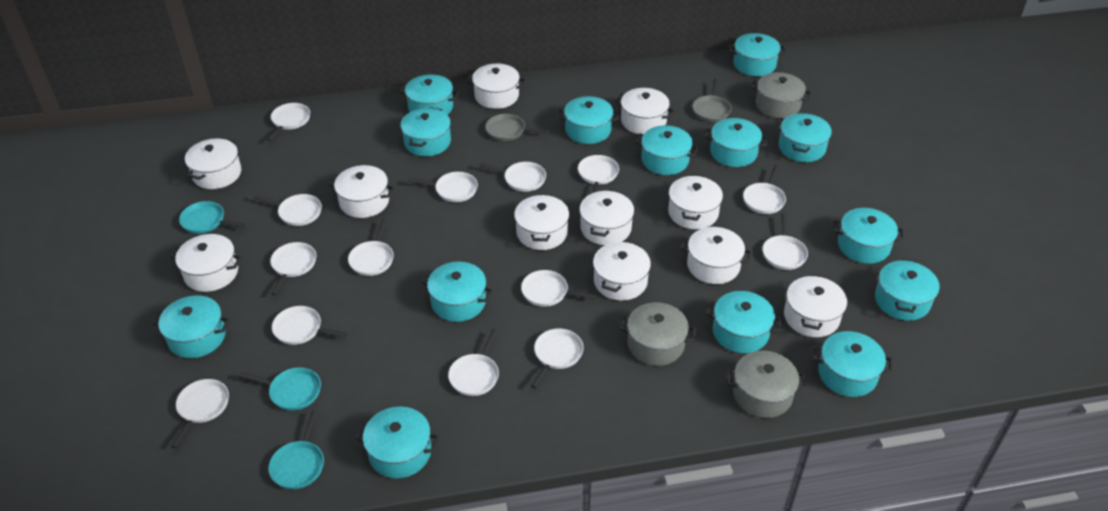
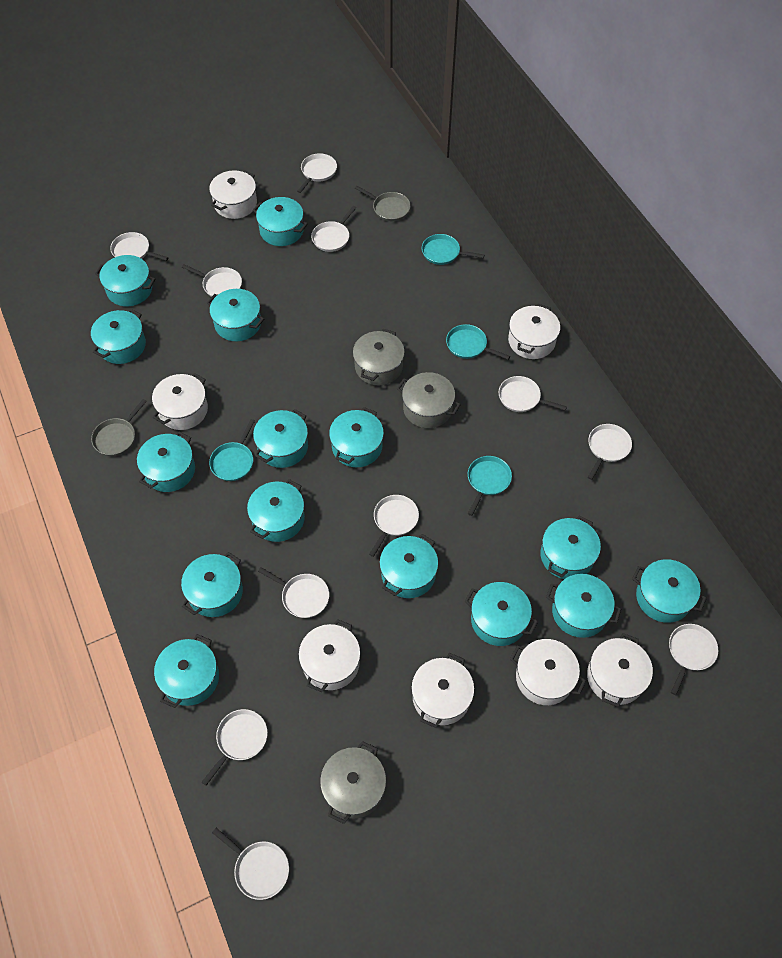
turquoise pan: [179,201,246,234] [239,367,321,411] [268,410,324,489] = 3 -> [209,419,255,481] [422,234,484,265] [446,324,510,360] [468,456,512,516] = 4
turquoise pot: [152,295,230,358] [355,406,440,478] [399,74,459,115] [400,107,451,156] [421,262,493,322] [558,96,619,144] [635,125,699,175] [705,118,768,167] [706,291,782,353] [729,33,786,76] [779,113,832,162] [813,331,893,397] [834,208,904,264] [875,259,940,320] = 14 -> [91,309,146,364] [95,255,156,306] [137,432,195,492] [154,634,219,708] [181,552,243,617] [207,289,264,341] [247,479,305,542] [253,197,308,246] [253,409,308,468] [329,407,384,467] [379,534,438,598] [465,582,538,646] [540,515,601,579] [546,574,621,638] [632,559,707,623] = 15
white pan: [171,379,229,448] [254,194,322,226] [267,103,310,141] [270,242,316,295] [272,306,348,345] [348,219,394,276] [408,172,478,202] [448,329,499,396] [479,162,546,192] [521,270,597,307] [531,328,584,388] [578,155,619,193] [743,164,786,214] [762,213,808,270] = 14 -> [110,232,169,261] [182,264,242,297] [202,709,268,785] [212,828,289,900] [258,567,329,618] [297,153,337,193] [311,206,356,252] [369,495,419,557] [499,376,567,412] [588,424,632,480] [669,624,718,695] = 11
white pot: [170,234,242,292] [185,138,241,189] [329,165,395,218] [467,64,526,109] [514,194,569,250] [579,189,634,245] [593,241,651,301] [615,88,675,134] [668,175,723,229] [680,227,752,284] [784,274,847,337] = 11 -> [152,373,208,430] [209,170,257,219] [299,619,361,692] [411,653,474,728] [508,304,560,359] [510,639,586,705] [587,633,653,707] = 7

